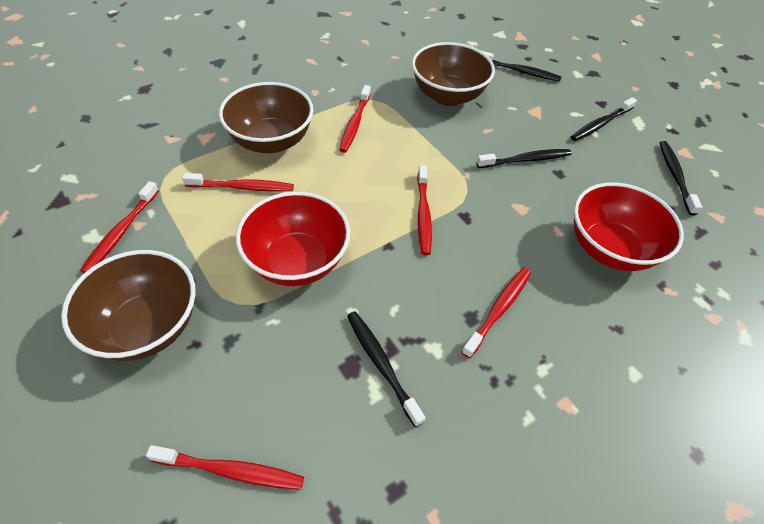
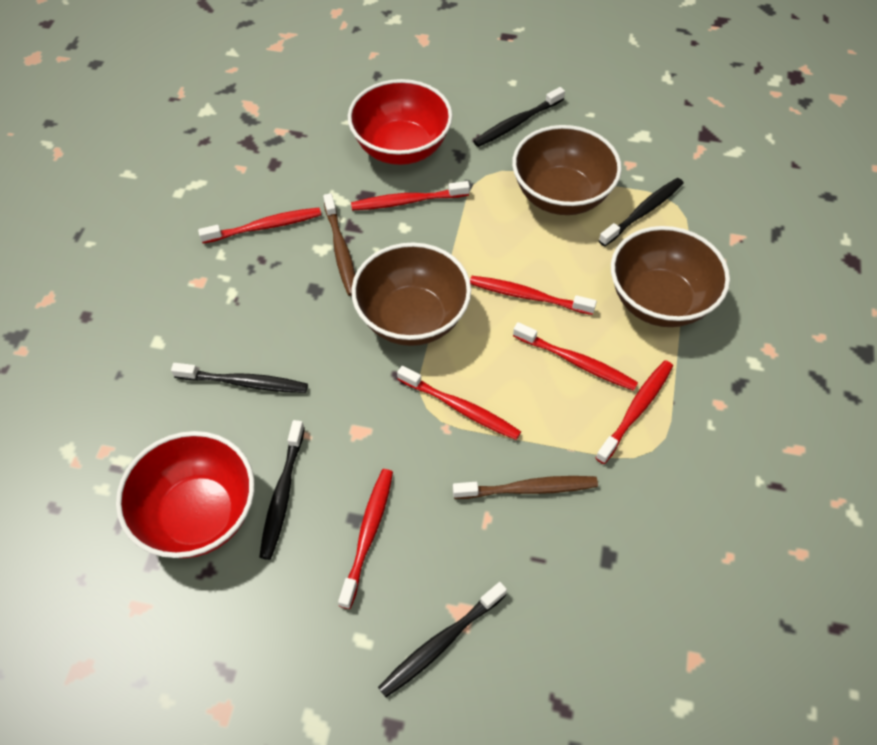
brown toothbrush: none = 0 -> [323,193,355,296] [453,476,598,499] = 2
red toothbrush: [80,181,159,273] [146,445,304,490] [182,173,294,192] [339,85,371,153] [417,165,432,255] [462,267,531,358] = 6 -> [198,207,321,244] [338,469,393,609] [351,181,470,211] [397,366,521,440] [470,276,597,315] [513,322,638,391] [595,360,673,464] = 7

